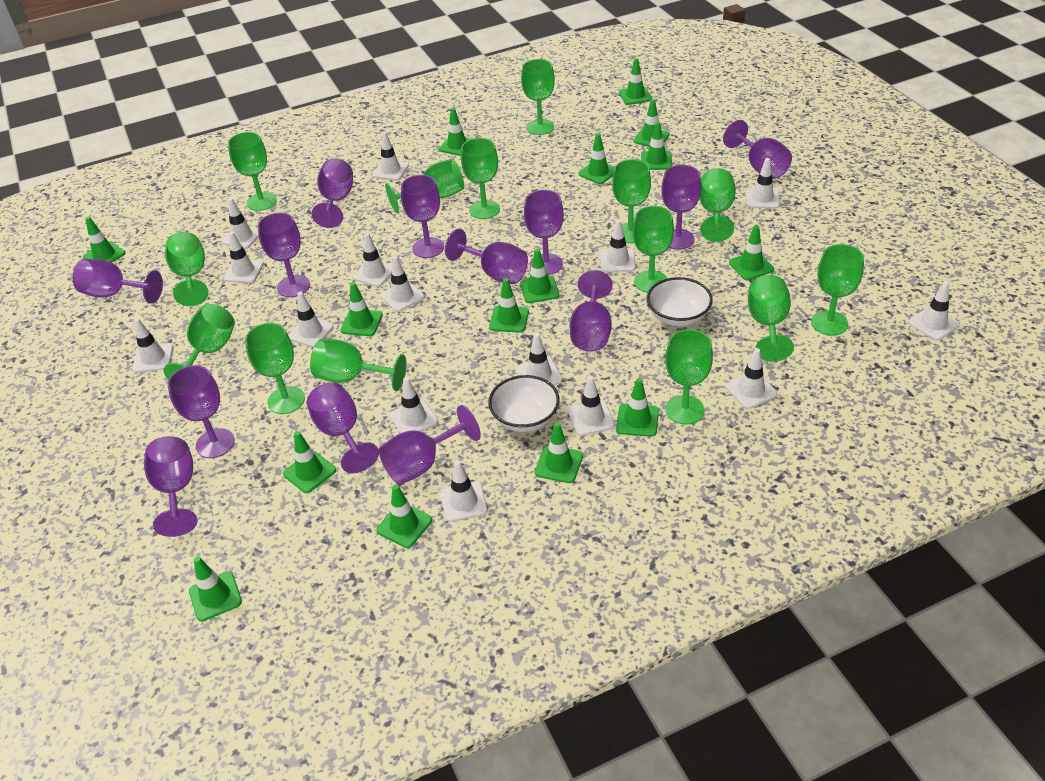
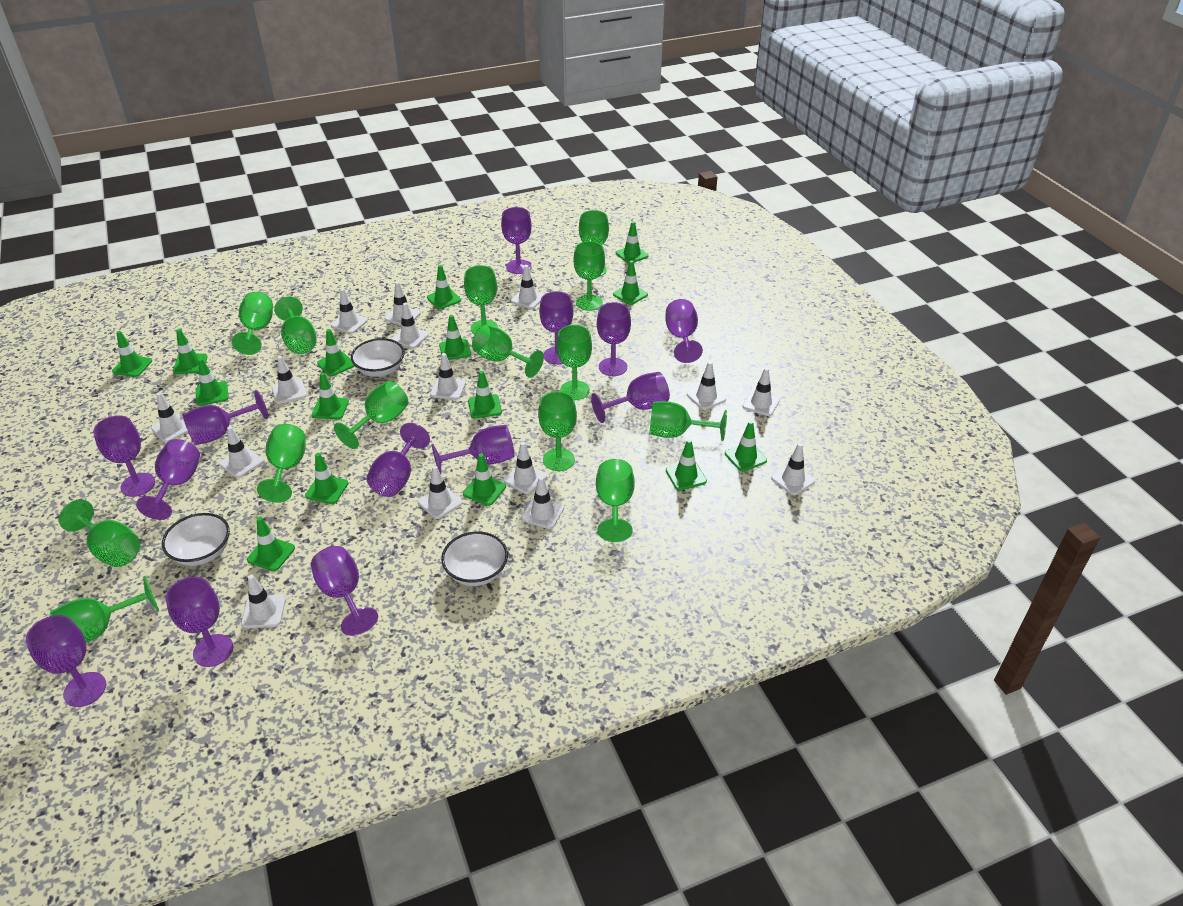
white bowl: [488,375,560,432] [647,277,713,326] = 2 -> [162,513,230,566] [351,338,405,377] [441,531,508,586] = 3

